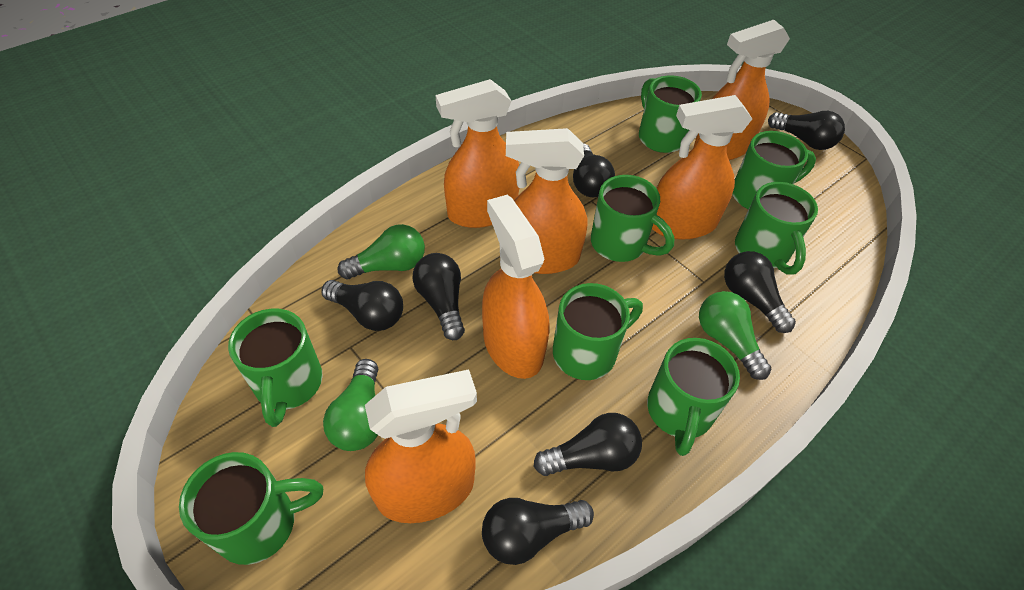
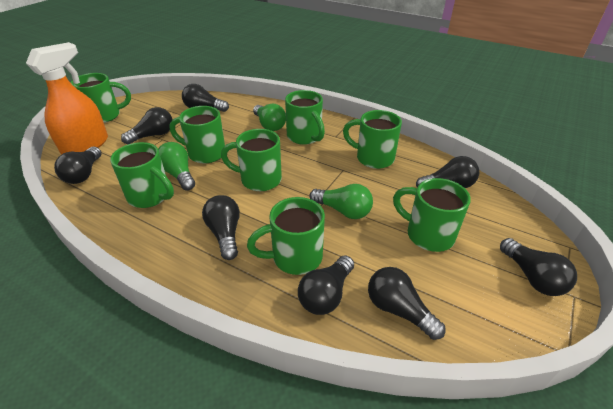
black light bulb: [321,280,403,331] [412,253,465,340] [482,498,594,565] [534,413,642,476] [573,143,615,197] [724,251,796,333] [768,111,845,150] = 7 -> [54,146,101,184] [121,107,172,144] [182,84,229,112] [202,195,240,260] [298,255,354,315] [368,267,445,340] [416,156,479,188] [500,238,577,296] = 8
orange spray bottle: [365,369,477,523] [435,79,519,228] [482,194,549,379] [506,128,588,274] [652,95,752,240] [694,20,790,160] = 6 -> [26,42,108,155] = 1

